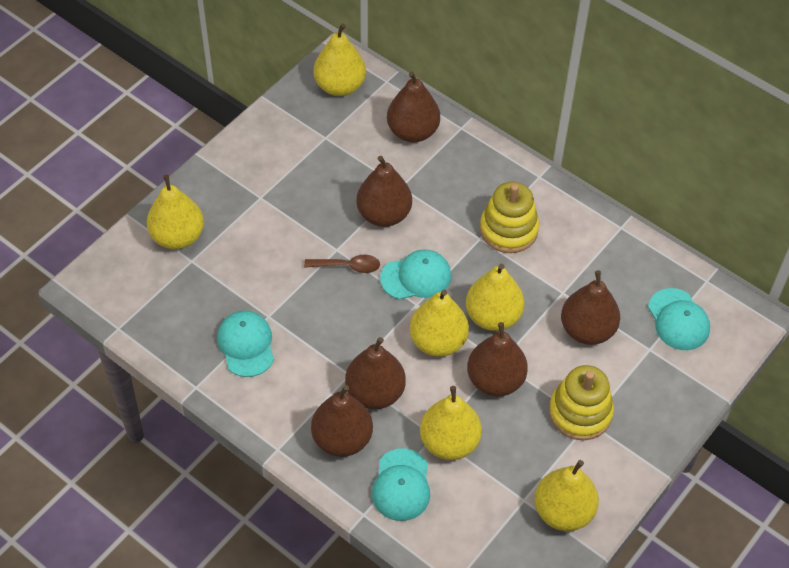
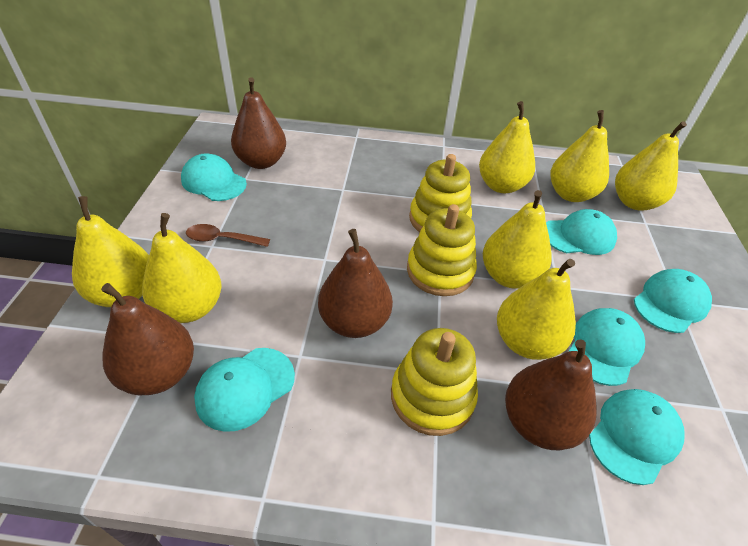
brown pear: [311,385,373,457] [345,337,406,409] [356,156,412,227] [387,72,440,142] [467,322,528,396] [561,270,620,345] = 6 -> [101,283,194,395] [231,77,286,169] [318,229,393,338] [505,339,597,450] = 4
turquoise cap: [217,311,274,377] [372,448,430,521] [380,249,451,300] [648,288,710,350] = 4 -> [181,153,247,201] [194,348,295,432] [546,209,617,255] [568,308,645,386] [589,389,685,485] [634,269,712,333] = 6
yellow pear: [147,174,204,249] [314,23,366,96] [410,289,469,357] [420,386,482,460] [466,264,524,331] [534,460,599,531] = 6 -> [72,196,149,307] [142,213,222,323] [479,101,535,193] [483,190,552,289] [497,259,576,360] [550,110,609,202] [615,121,687,211] = 7
yellow stacking toy: [480,182,539,253] [549,365,614,440] = 2 -> [391,328,478,436] [407,204,477,296] [409,154,472,232] = 3

